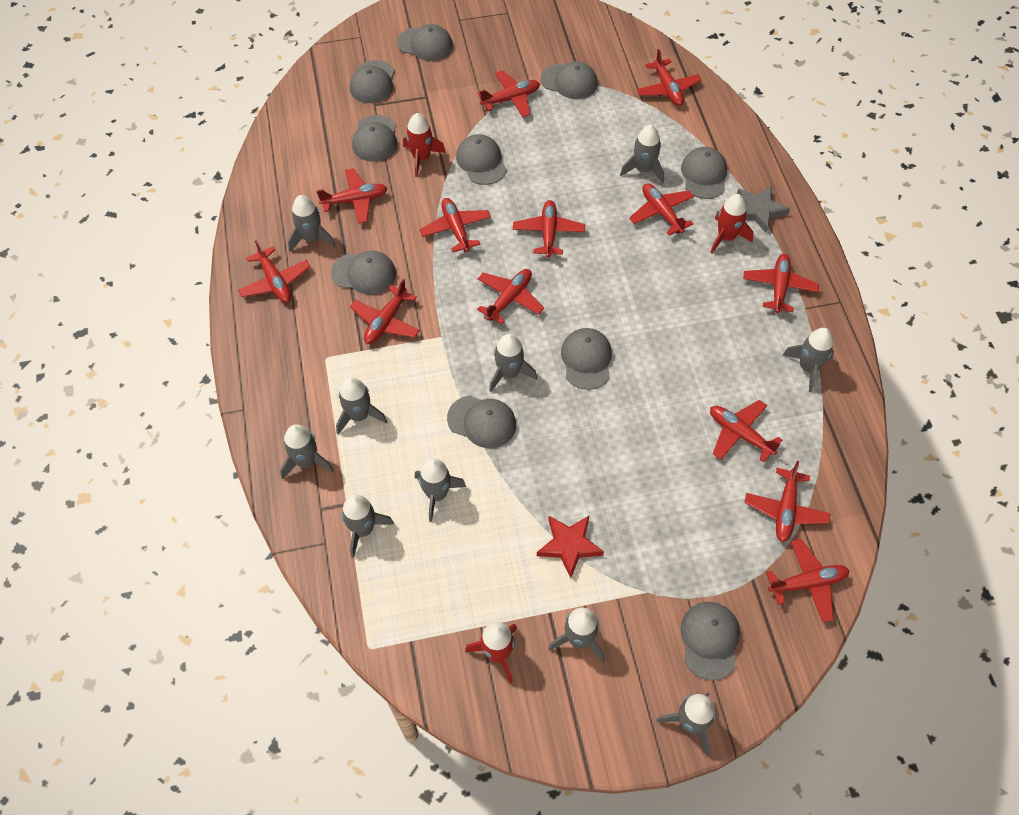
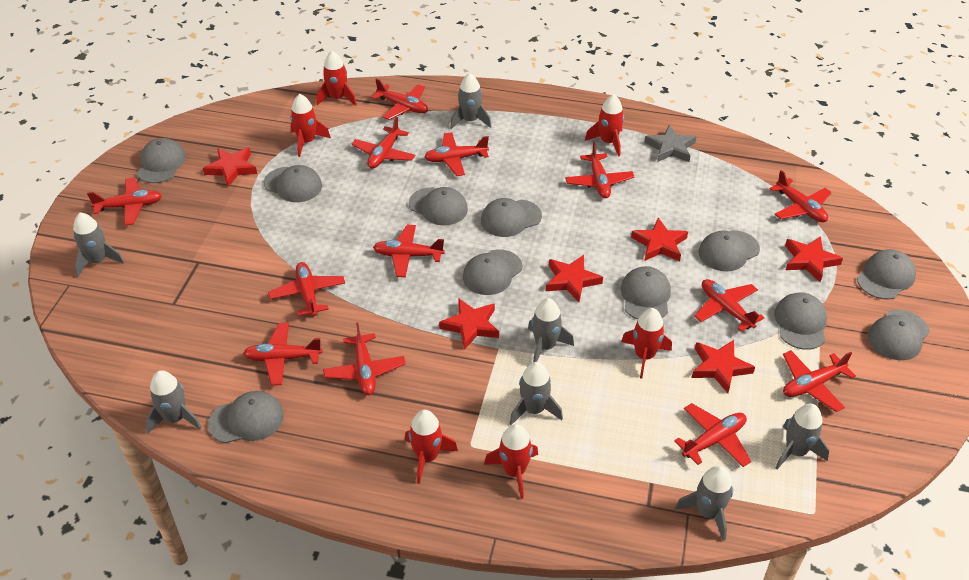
grey cap: [331,251,396,295] [350,60,394,103] [352,115,397,162] [397,24,453,61] [447,396,516,448] [456,134,507,185] [541,61,598,99] [561,328,612,390] [680,602,740,680] [681,147,727,199] = 10 -> [137,138,186,183] [208,391,284,443] [264,165,322,202] [409,187,468,225] [463,249,522,295] [481,198,542,237] [621,266,671,320] [698,230,760,272] [774,292,827,350] [857,249,916,300] [868,310,930,360] = 11
grey rocket: [280,424,334,480] [288,195,335,251] [336,377,387,434] [341,495,394,558] [415,458,466,522] [489,334,537,392] [548,606,605,662] [620,125,664,183] [657,693,716,755] [783,328,834,392] = 10 -> [73,213,125,277] [145,370,202,434] [450,73,492,129] [509,362,563,425] [528,298,574,362] [675,466,733,541] [775,404,830,469] = 7
red rocket: [403,113,446,177] [465,622,517,683] [710,194,754,253] = 3 -> [290,94,331,157] [317,51,357,106] [405,410,458,484] [484,424,538,499] [585,94,624,157] [621,308,672,379] = 6
red star: [537,516,604,578] = 1 -> [203,148,257,187] [439,298,499,350] [546,255,603,302] [631,218,688,261] [691,340,755,393] [785,236,843,282] = 6

